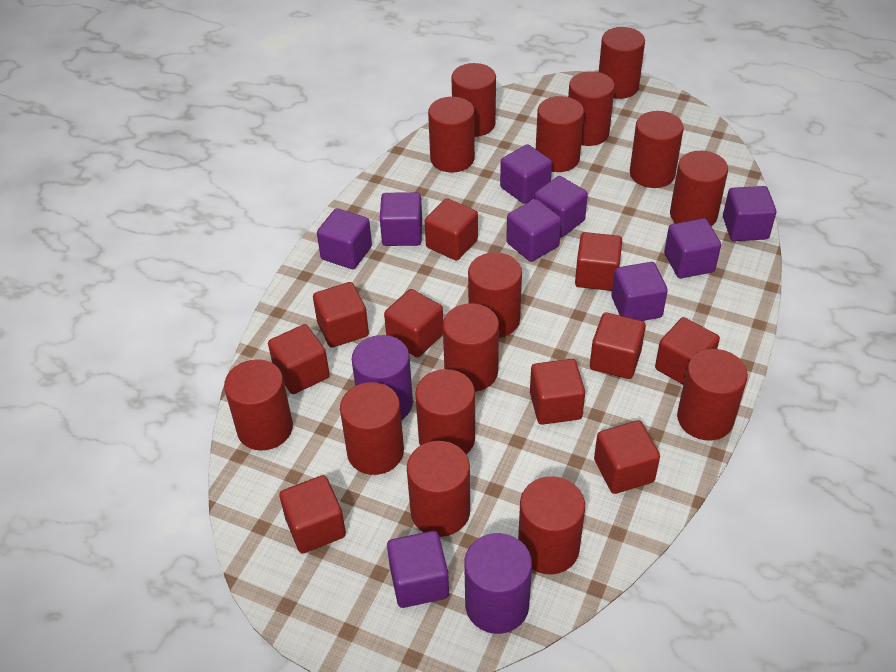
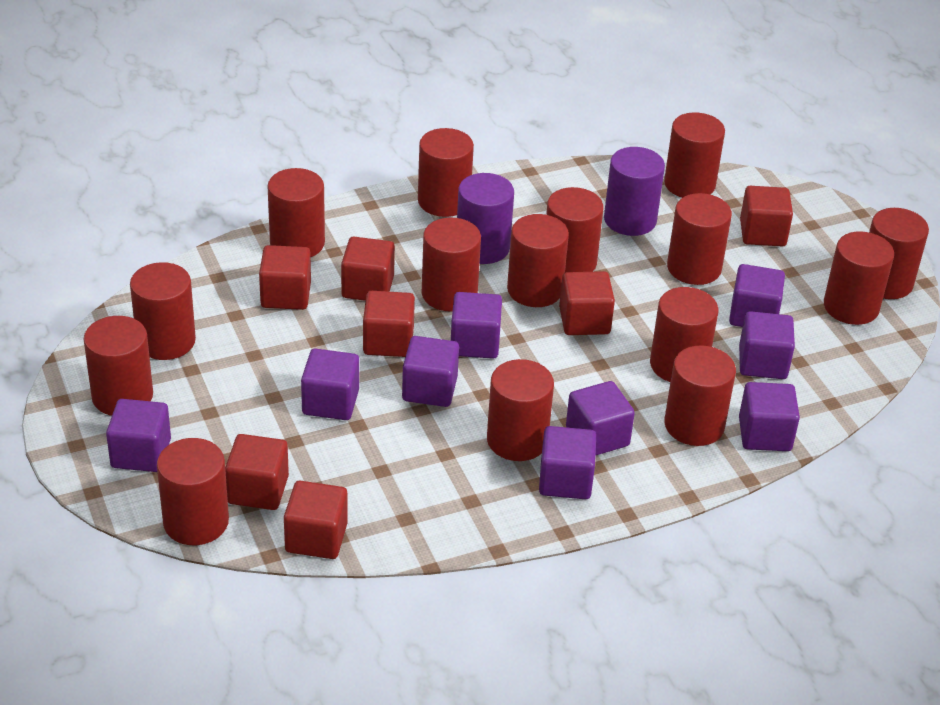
red cube: [268,324,330,394] [279,475,346,554] [313,282,369,348] [384,289,443,357] [425,198,478,261] [530,359,585,425] [575,232,622,291] [590,312,646,379] [594,420,660,494] [655,317,720,385] = 10 -> [225,434,289,510] [259,245,311,310] [284,481,348,559] [341,237,395,301] [363,291,415,357] [559,271,615,335] [740,186,793,246] = 7

